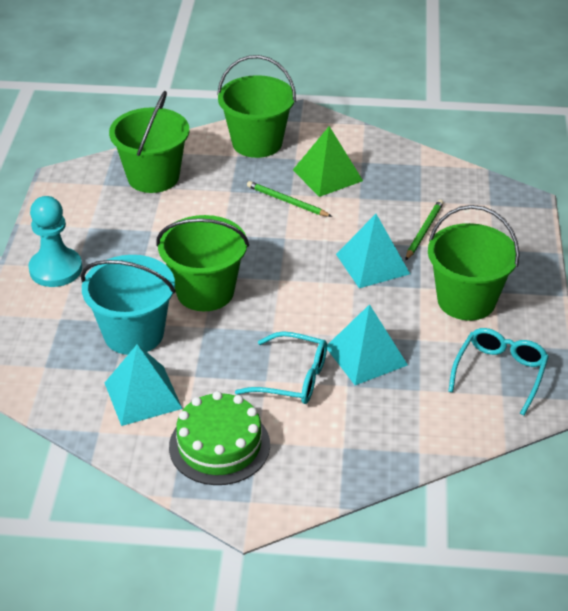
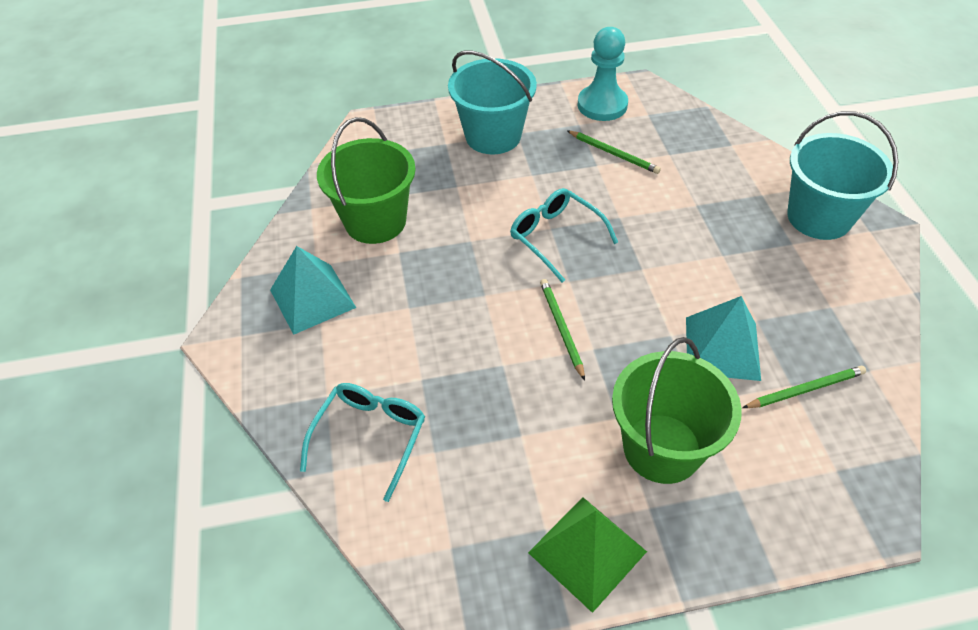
green bucket: [109,91,189,193] [156,215,249,311] [217,55,296,158] [428,205,520,321] = 4 -> [317,117,416,244] [612,337,742,484] = 2
green cake: [169,391,270,485] = 1 -> none = 0
green pencil: [247,181,332,217] [405,200,444,261] = 2 -> [540,279,585,381] [568,131,661,174] [742,366,866,408] = 3
turquoise bucket: [81,255,176,355] = 1 -> [448,50,537,154] [787,111,899,240] = 2
turquoise pyramid: [105,344,183,426] [327,304,408,385] [336,214,410,288] = 3 -> [270,246,356,335] [686,296,761,381] = 2

